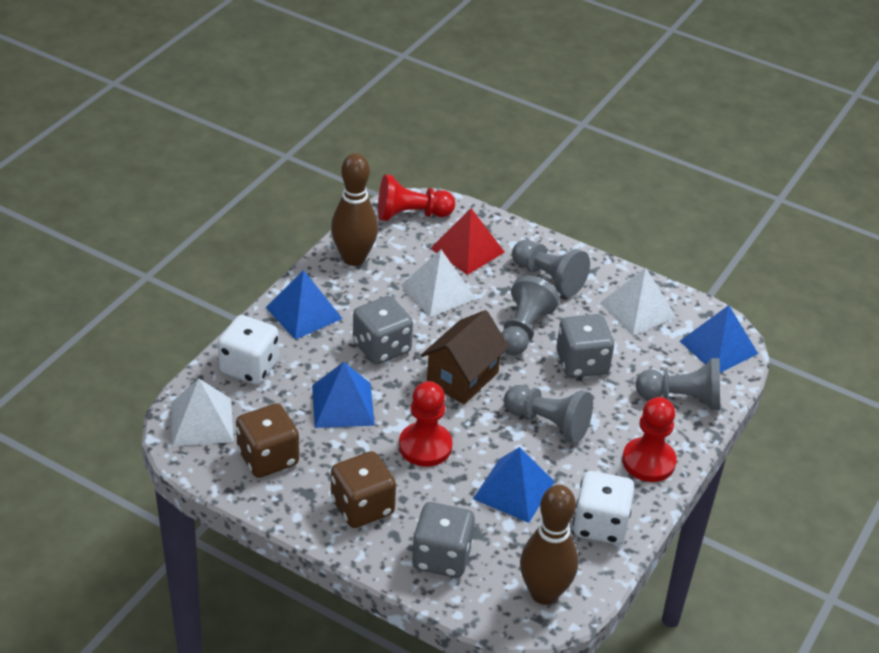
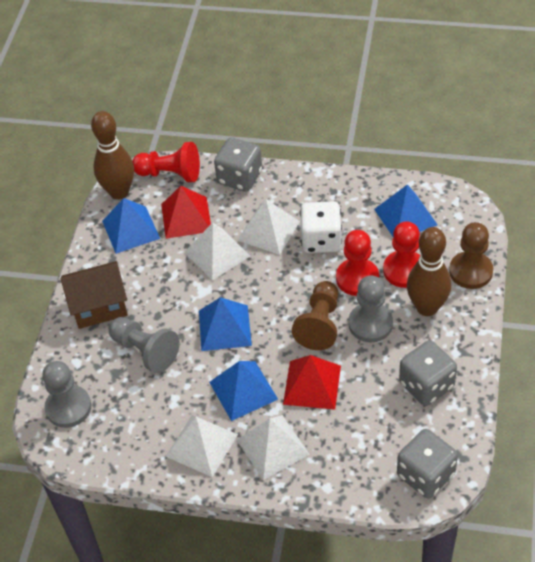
brown dice: [236,403,299,478] [331,451,396,528] = 2 -> none = 0
brown pawn: none = 0 -> [292,281,339,350] [449,222,493,289] = 2
grey pawn: [501,276,560,355] [504,385,593,443] [512,240,590,297] [635,358,720,410] = 4 -> [42,361,91,428] [109,317,180,373] [348,276,393,342] = 3
red pyramid: [430,208,505,275] = 1 -> [161,186,211,239] [283,355,341,410] = 2
white dice: [218,315,279,385] [573,471,635,544] = 2 -> [300,201,342,253] = 1
white pyramid: [171,379,234,446] [401,250,476,317] [600,268,676,335] = 3 -> [166,415,238,477] [185,223,250,281] [237,199,300,255] [237,415,310,480] = 4

